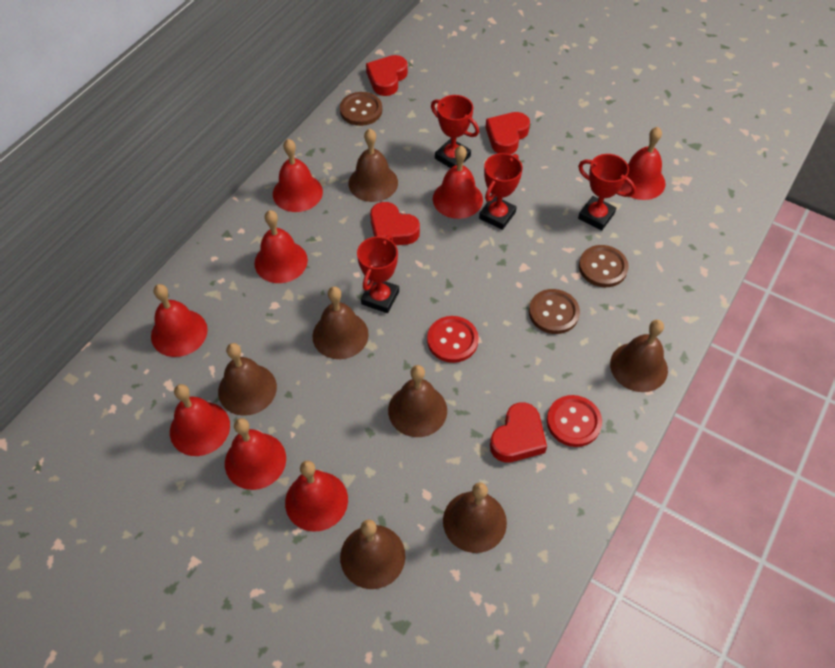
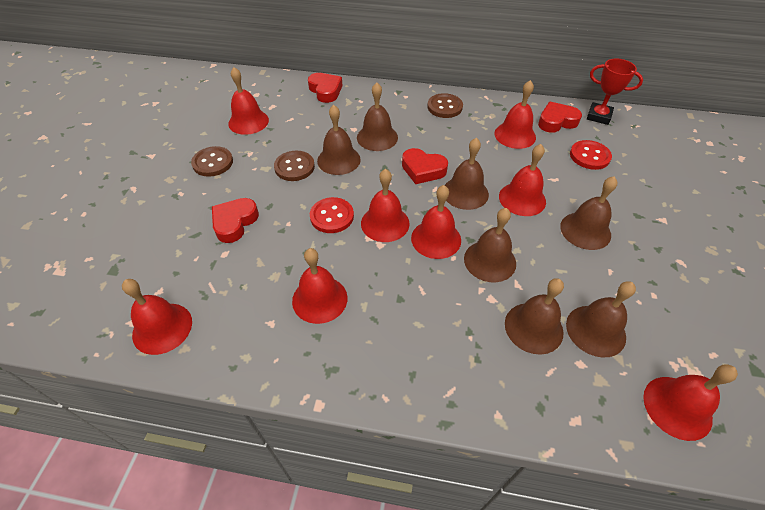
red trophy: [357,235,399,313] [431,95,479,168] [479,153,523,230] [578,154,636,230] = 4 -> [587,59,643,125] = 1

